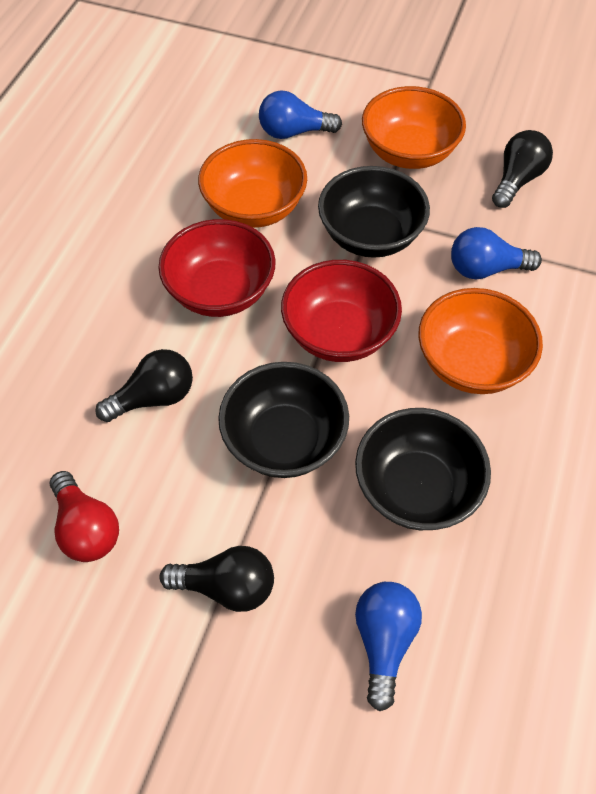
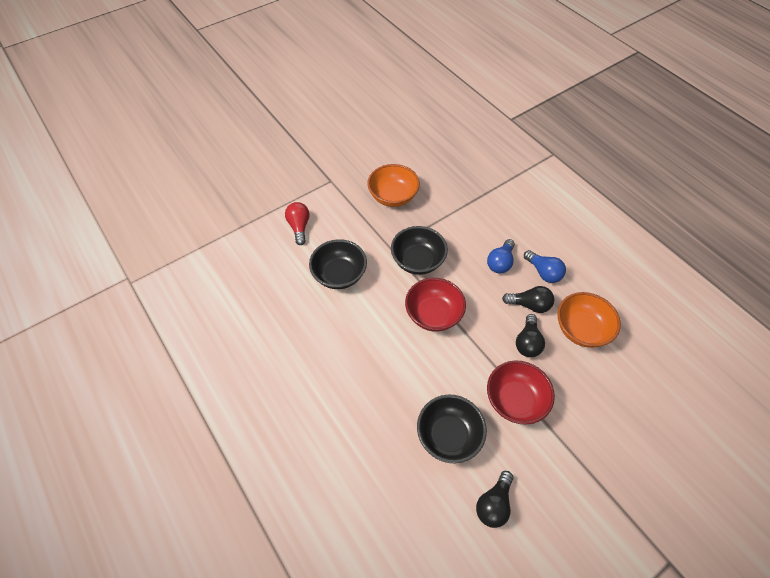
blue light bulb: [259,90,342,139] [355,582,422,711] [451,227,542,279] = 3 -> [487,239,515,273] [524,250,566,283] = 2
orange bowl: [198,139,307,228] [362,86,466,169] [418,288,543,394] = 3 -> [367,164,420,207] [557,292,621,348] = 2

